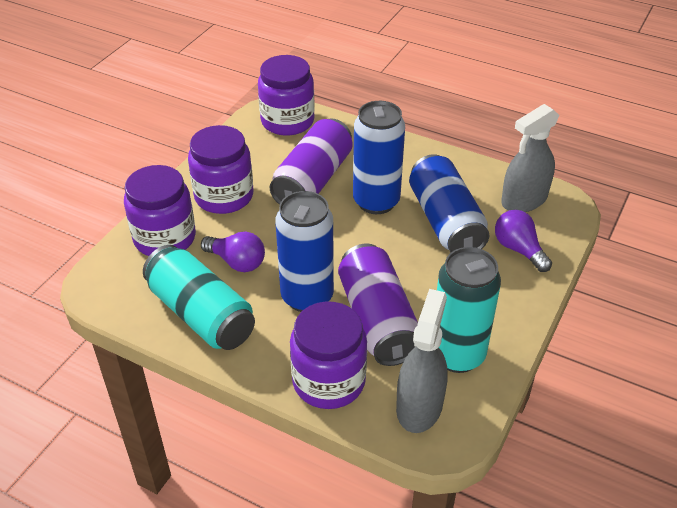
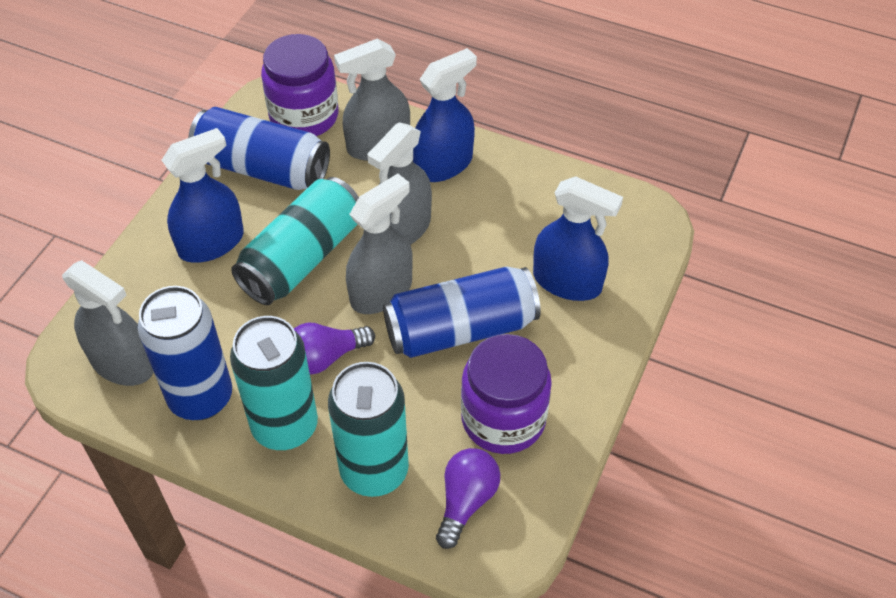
blue spray bottle: none = 0 -> [162,128,244,263] [413,48,477,182] [533,176,623,301] = 3
grey spray bottle: [396,289,448,433] [501,104,559,212] = 2 -> [62,260,154,386] [334,39,410,161] [346,174,413,314] [367,122,432,245] = 4
purple can: [270,118,353,205] [338,243,418,366] = 2 -> none = 0
purple jar: [124,165,196,256] [188,125,253,214] [258,55,315,136] [290,302,367,409] = 4 -> [261,34,338,136] [461,334,552,454] = 2
turquoise can: [143,245,255,350] [437,247,501,373] = 2 -> [230,316,318,450] [231,177,359,305] [328,362,409,497] = 3

